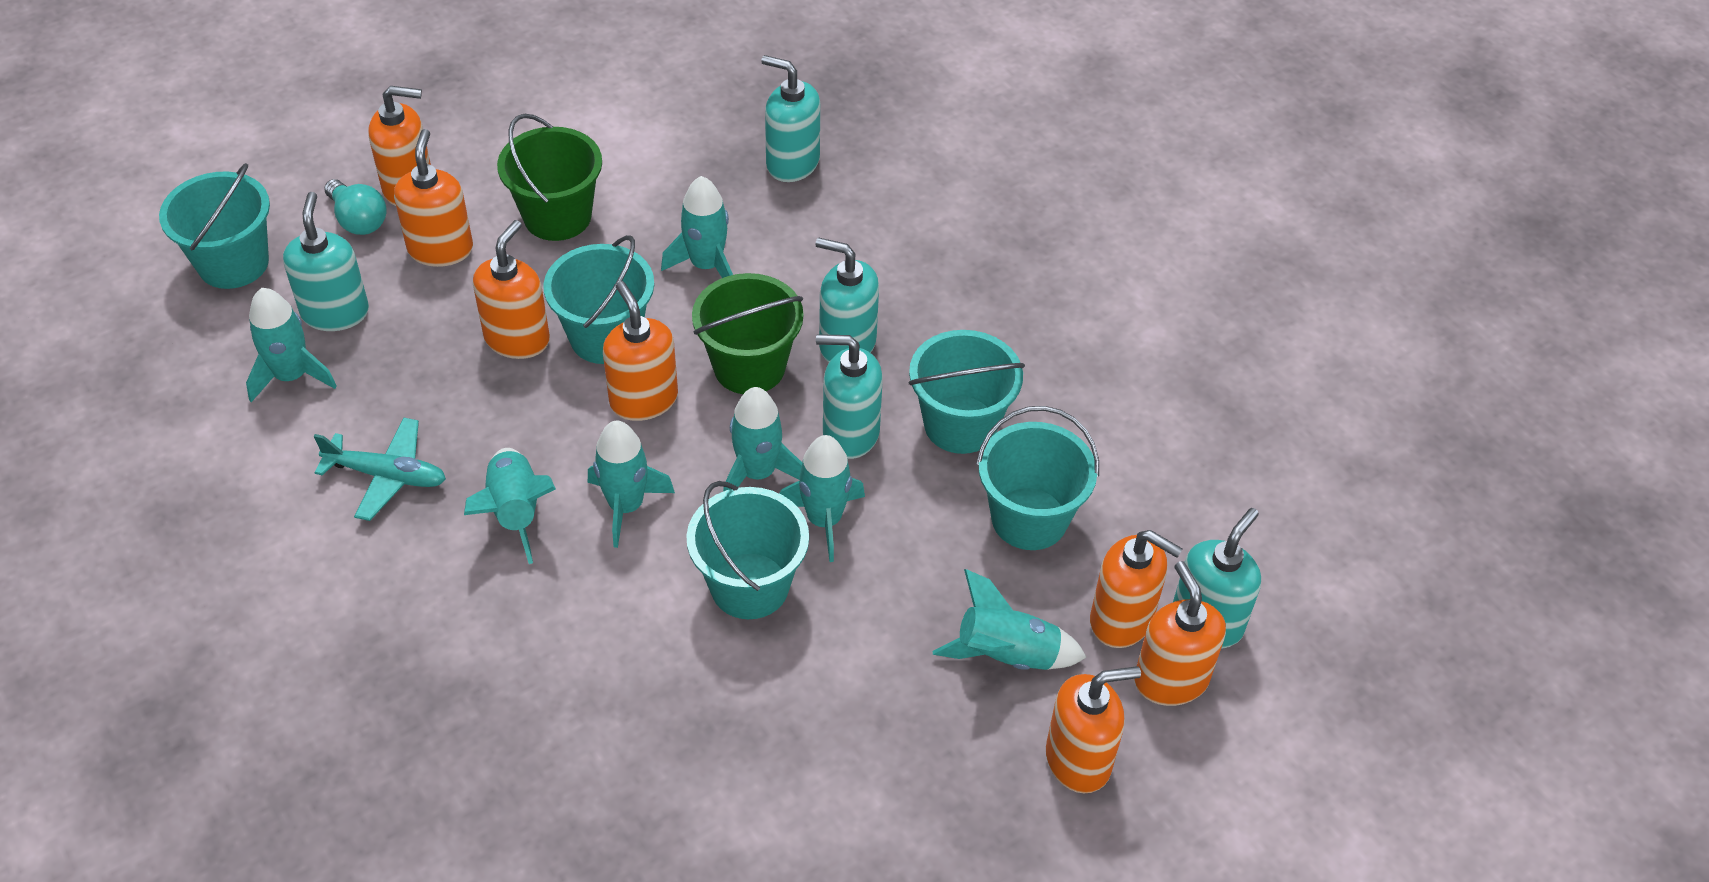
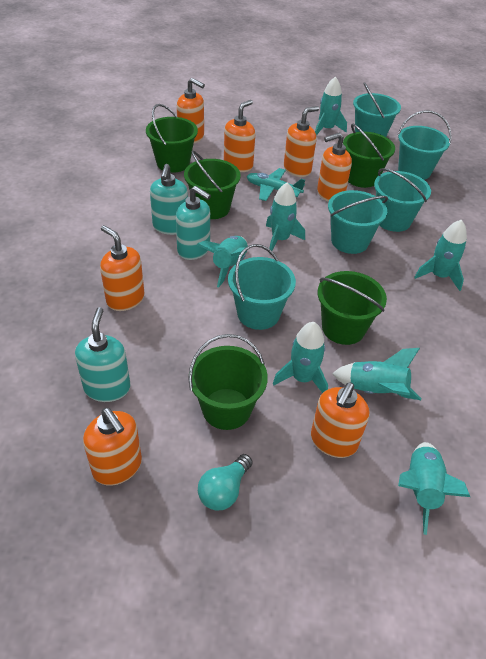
green bucket: [497,114,602,241] [692,273,804,394] = 2 -> [146,104,198,173] [184,151,241,219] [188,334,268,430] [318,271,387,345] [343,124,395,188] = 5
turquoise soap dispenser: [283,192,369,331] [761,55,820,182] [815,237,879,362] [816,334,883,459] [1173,508,1261,649] = 5 -> [75,307,130,402] [150,164,188,235] [176,186,211,260] = 3

